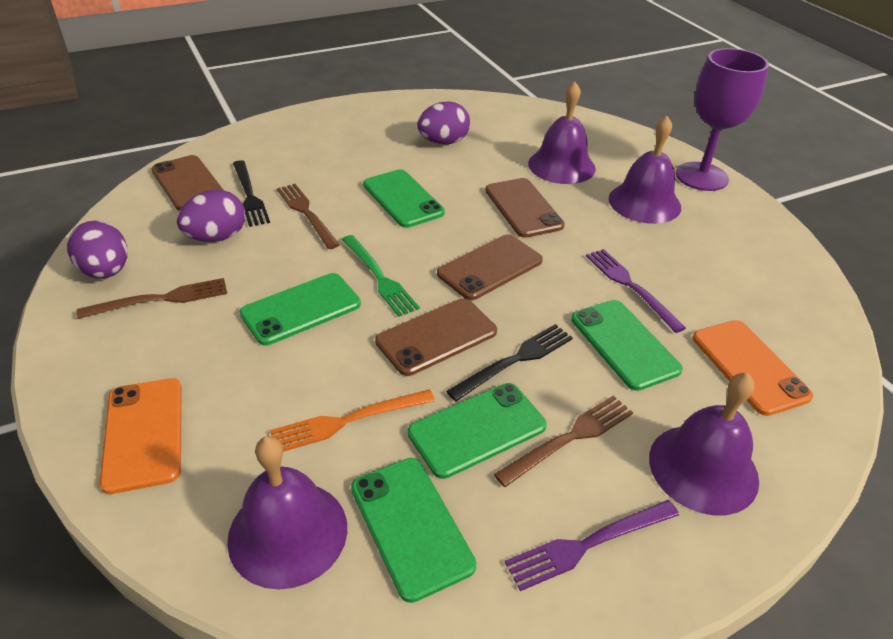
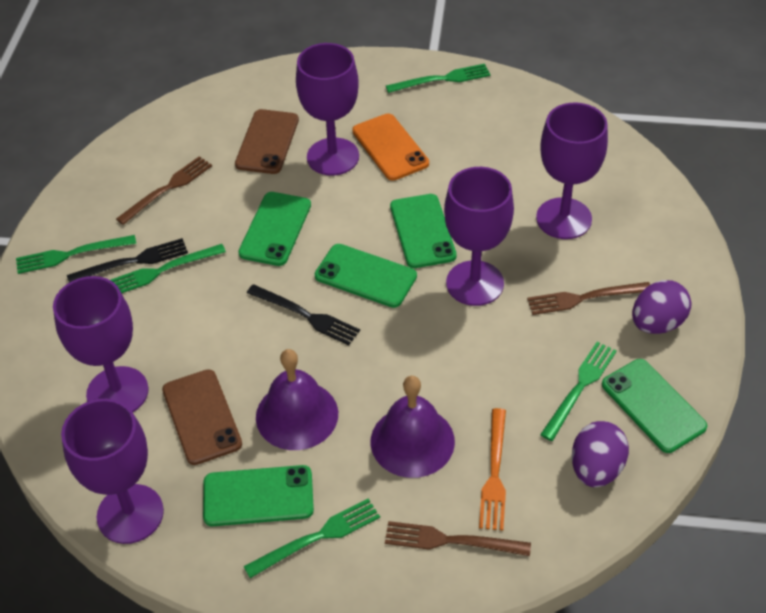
brown phone: [151,155,223,211] [375,298,497,376] [437,234,543,300] [485,178,565,238] = 4 -> [162,369,242,465] [235,109,299,174] = 2
green fork: [342,235,420,317] = 1 -> [16,235,136,274] [111,244,226,293] [244,498,380,578] [386,64,491,93] [540,342,617,441] = 5
orange phone: [99,378,182,494] [692,320,813,416] = 2 -> [352,113,429,181] = 1
purple bell: [227,436,347,589] [528,82,596,184] [608,116,681,224] [649,372,759,515] = 4 -> [256,349,338,450] [371,376,455,478] = 2
purple egg: [67,220,127,279] [177,190,245,242] [417,101,470,144] = 3 -> [572,421,629,487] [632,280,691,334] = 2
purple fork: [505,500,679,591] [586,249,686,333] = 2 -> none = 0
purple goblet: [676,48,769,191] = 1 -> [53,276,149,412] [61,399,164,544] [296,43,359,176] [444,167,514,306] [536,102,608,239] = 5

